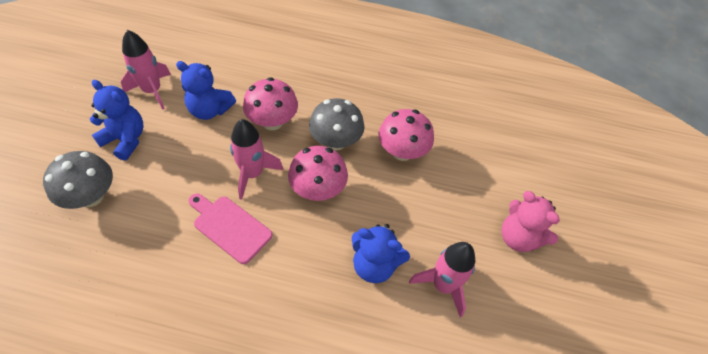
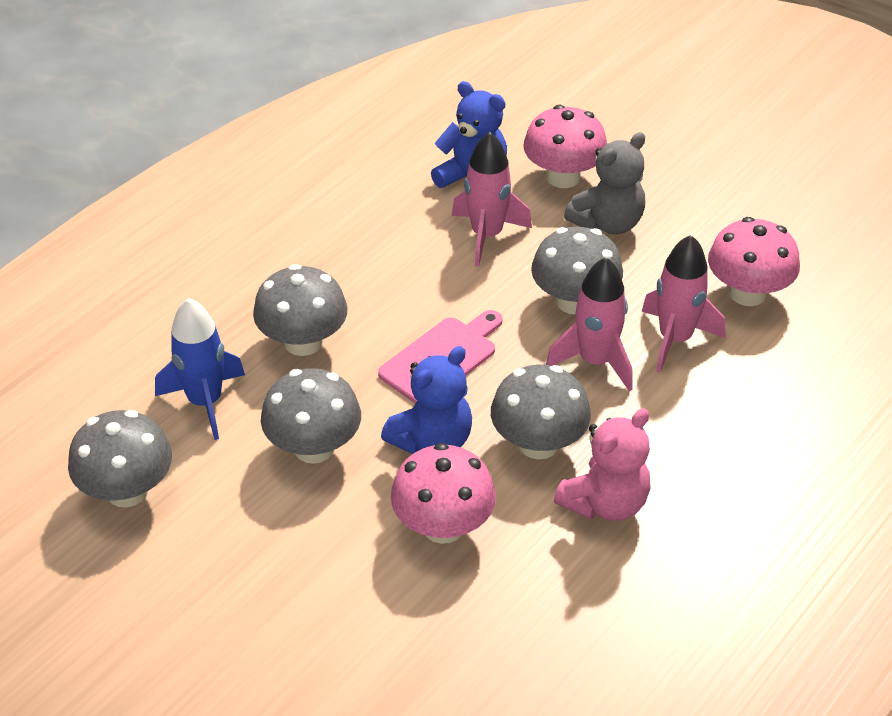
blue rocket: none = 0 -> [155,298,245,440] = 1
blue teddy bear: [90,80,143,161] [176,61,236,120] [352,224,410,283] = 3 -> [381,346,472,454] [431,81,507,188] = 2
grey mushroom: [43,151,113,209] [309,98,365,150] = 2 -> [68,410,172,508] [253,264,348,356] [261,368,361,464] [491,364,591,460] [531,227,623,314] = 5
grey teddy bear: none = 0 -> [564,132,645,234] = 1

